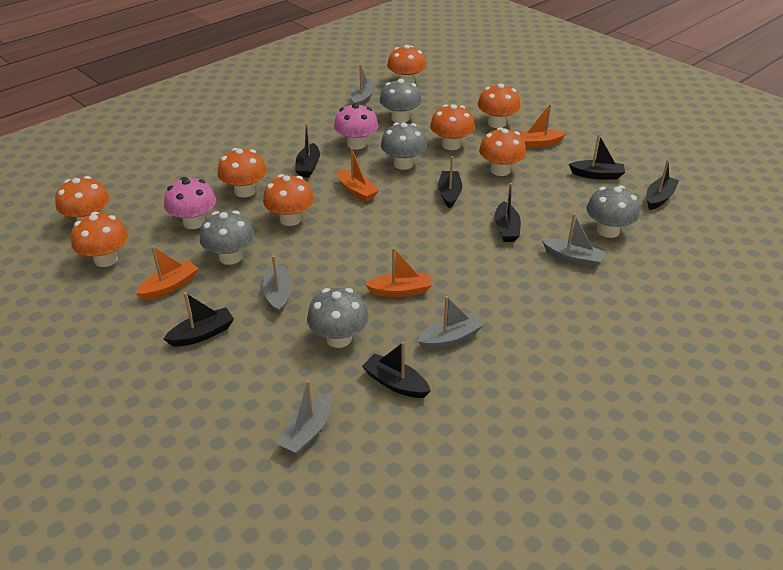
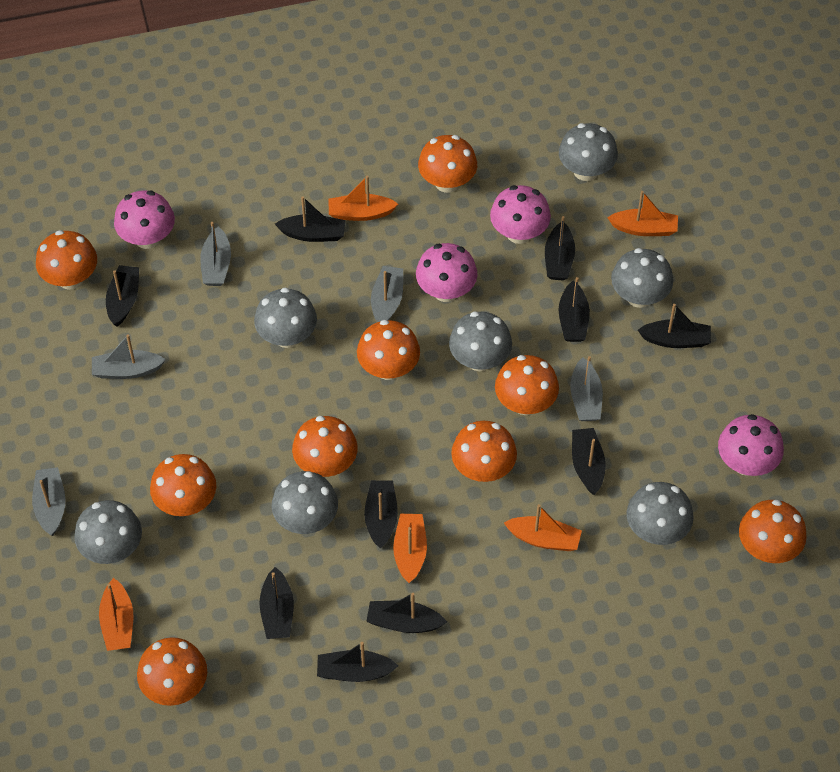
black boat: [164,292,234,347] [295,123,320,177] [362,341,431,398] [438,156,462,208] [494,183,521,242] [569,134,625,180] [647,160,679,210] = 7 -> [106,265,139,327] [259,567,294,639] [275,196,346,242] [317,642,398,682] [364,480,398,549] [366,593,447,633] [545,216,575,281] [558,277,590,342] [572,428,606,495] [638,304,711,348] = 10
grey mushroom: [200,210,255,265] [307,288,369,348] [379,79,422,123] [381,122,427,170] [587,185,640,238] = 5 -> [74,500,142,564] [254,287,317,348] [272,471,338,534] [449,311,512,371] [559,123,618,181] [611,248,673,308] [626,482,694,545] = 7
orange boat: [135,246,198,300] [337,148,379,202] [365,248,432,297] [520,104,567,148] = 4 -> [99,578,133,651] [328,176,398,221] [393,514,427,583] [504,504,582,551] [607,191,678,236] = 5
orange mushroom: [55,176,109,221] [71,212,128,267] [218,148,267,197] [263,174,314,226] [387,45,426,83] [430,104,475,150] [478,84,521,128] [479,127,526,176] = 8 -> [36,230,97,290] [137,637,207,706] [150,454,216,516] [292,416,358,477] [357,320,420,380] [418,135,477,193] [451,421,517,482] [495,355,559,415] [739,500,807,563] = 9
pink mushroom: [164,177,216,229] [334,103,378,149] = 2 -> [114,190,175,249] [416,243,477,302] [490,185,551,244] [718,414,784,476] = 4

